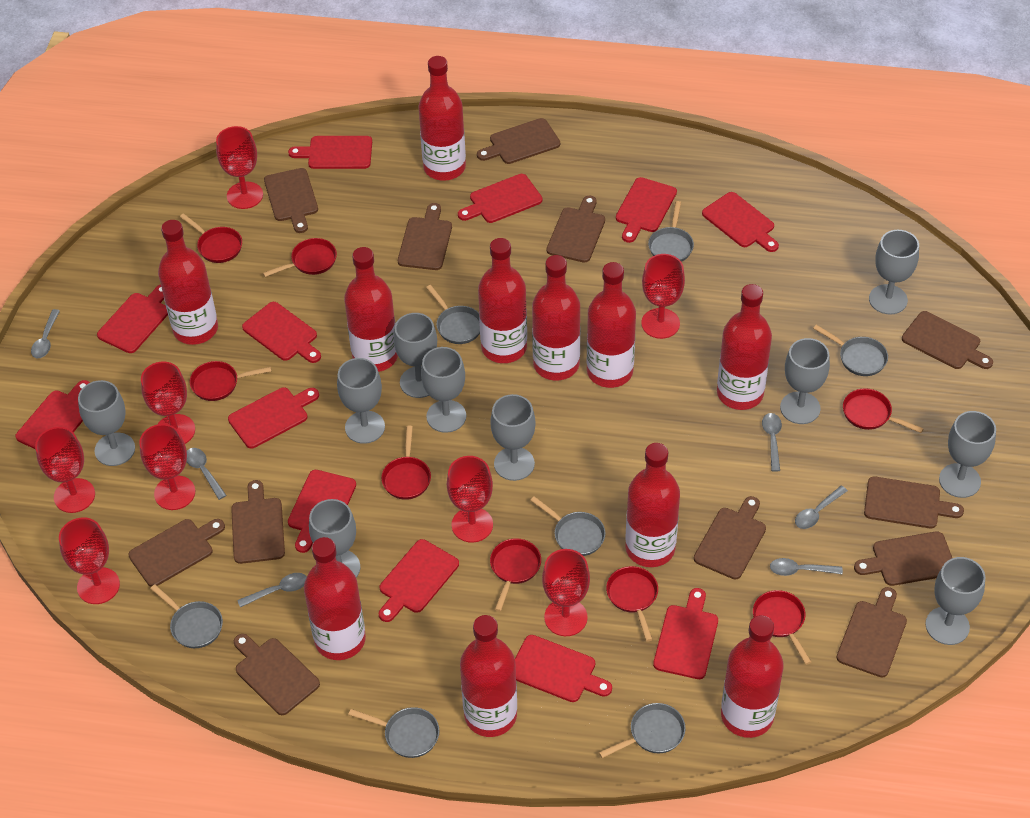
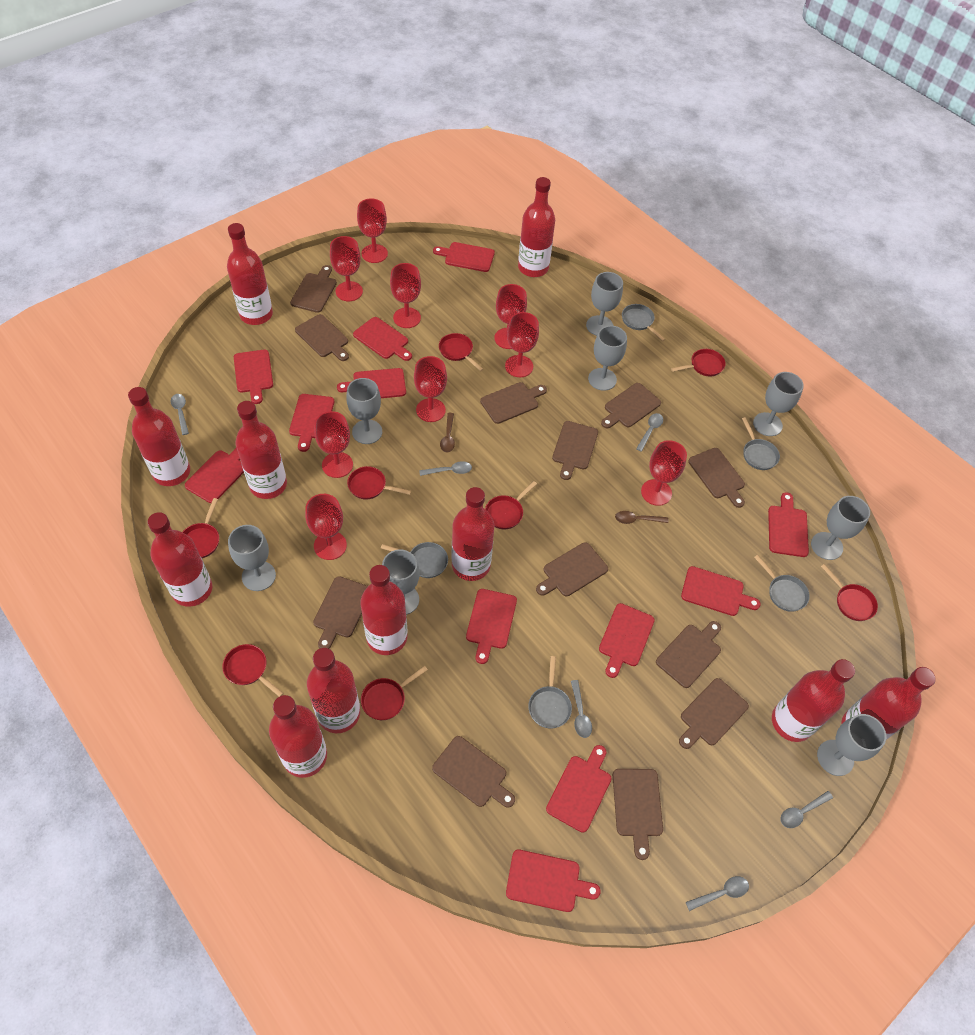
brown spoon: none = 0 -> [440,413,455,453] [615,511,668,524] = 2
grey goblet: [78,380,135,466] [309,499,360,578] [337,358,385,444] [394,313,437,398] [421,347,466,433] [490,394,536,481] [780,338,830,424] [869,230,919,315] [925,557,985,645] [939,411,996,498] = 10 -> [228,525,276,591] [346,378,382,444] [382,549,420,615] [586,272,623,336] [588,326,627,391] [753,372,804,436] [811,496,870,560] [817,714,886,776] = 8
grey pan: [150,584,223,648] [348,707,439,758] [426,285,480,344] [530,496,605,556] [599,703,686,758] [648,201,694,262] [813,325,888,376] = 7 -> [381,542,448,578] [528,656,572,729] [622,304,665,342] [742,417,780,470] [754,555,810,612] = 5
red goblet: [35,427,95,513] [59,517,120,604] [139,424,195,510] [141,362,195,444] [216,126,263,209] [447,456,493,543] [542,549,590,636] [641,254,685,339] = 8 -> [305,494,347,560] [314,411,353,478] [330,236,363,301] [357,198,388,263] [390,263,421,328] [414,356,447,422] [494,284,527,349] [505,312,539,377] [641,440,687,506] = 9

